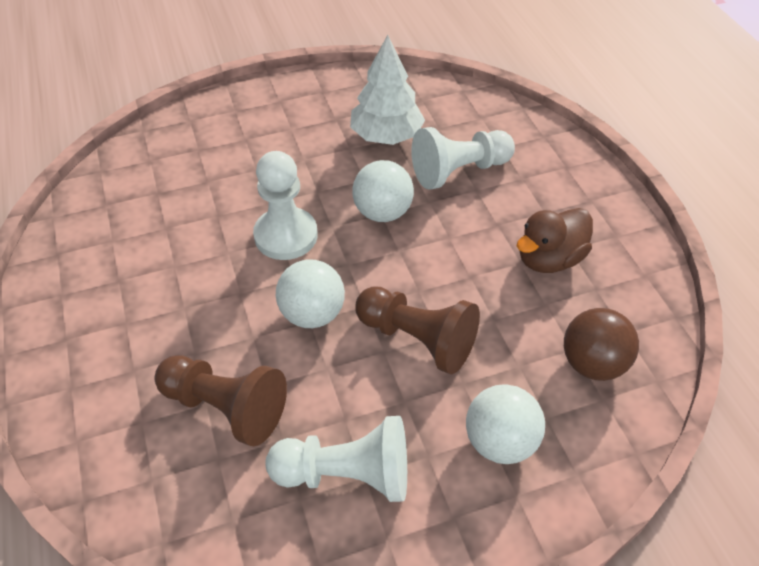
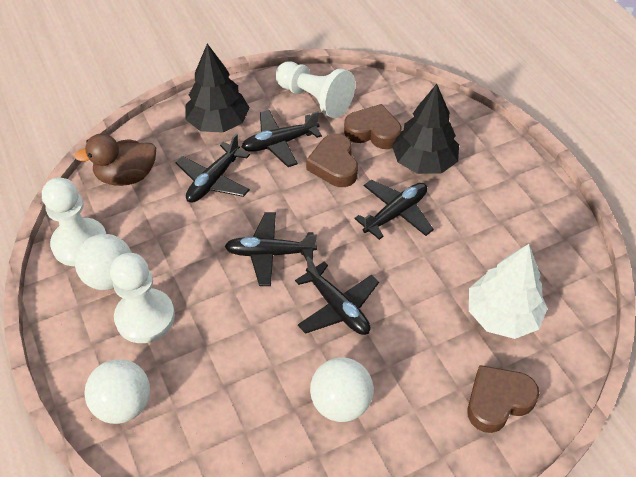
black plane: none = 0 -> [175,134,250,203] [225,212,317,286] [242,110,322,167] [295,257,379,335] [354,180,434,240] = 5
black tree: none = 0 -> [185,44,250,133] [392,84,459,174] = 2
brown ball: [564,308,639,381] = 1 -> none = 0
brown heart: none = 0 -> [306,134,358,187] [344,104,402,149] [467,365,539,433] = 3
brown pawn: [154,355,287,446] [355,286,480,374] = 2 -> none = 0

